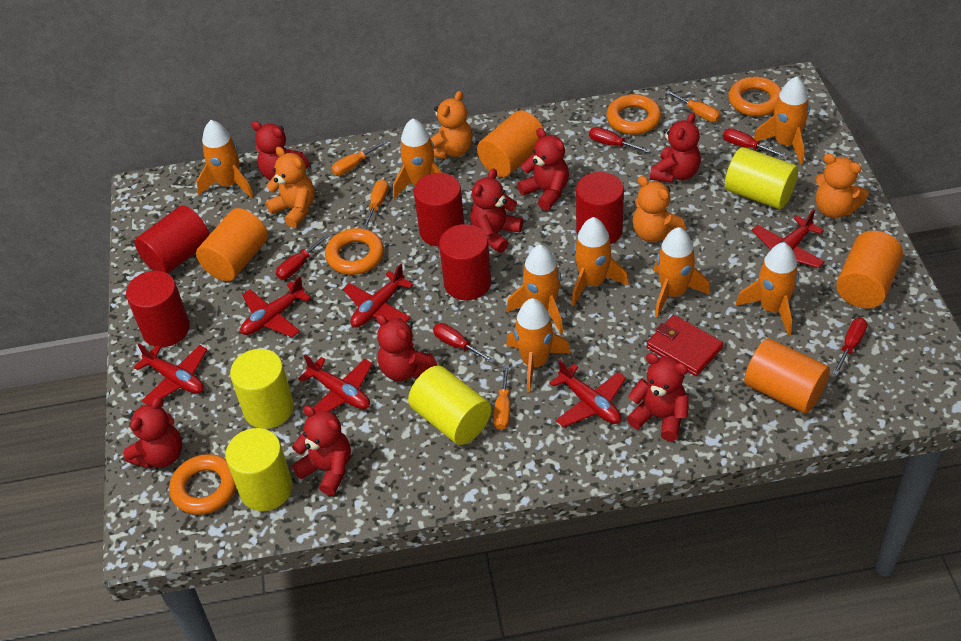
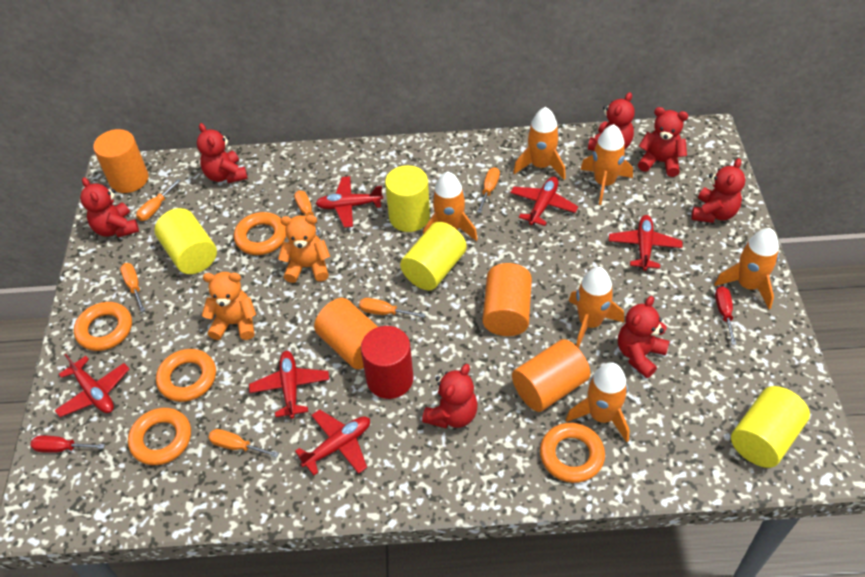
orange ring: [169,454,236,515] [325,228,384,275] [606,94,661,135] [728,76,782,117] = 4 -> [74,302,132,351] [128,408,191,465] [156,349,216,402] [234,212,286,255] [540,423,605,483] = 5
orange rocket: [196,120,254,198] [393,118,442,199] [506,245,563,334] [506,298,571,393] [572,217,629,306] [654,227,710,317] [735,242,799,335] [754,76,810,165] = 8 -> [423,172,478,241] [513,107,566,180] [566,362,630,442] [569,267,624,348] [580,124,633,205] [714,228,779,309] = 6
orange screwdriver: [331,140,388,175] [363,179,389,229] [493,365,510,430] [666,90,721,122] = 4 -> [120,263,145,312] [136,179,181,221] [208,429,279,458] [294,191,321,235] [359,298,425,318] [477,167,500,213] = 6
orange teddy bear: [265,147,315,228] [430,91,473,159] [633,176,686,242] [815,154,869,218] = 4 -> [202,272,256,340] [278,215,330,283] = 2
red cylinder: [126,271,190,347] [134,205,210,274] [414,173,464,247] [439,224,491,301] [576,172,624,244] = 5 -> [361,326,414,399] = 1
red screwdriver: [276,234,329,279] [433,323,495,363] [589,127,651,153] [723,128,786,157] [833,318,867,375] = 5 -> [30,435,105,453] [715,286,736,345] = 2
red teddy bear: [123,397,182,469] [251,121,310,180] [292,406,351,495] [376,314,437,381] [470,169,523,253] [517,128,569,211] [627,353,689,441] [650,112,701,183] = 8 -> [80,177,139,237] [197,123,248,183] [422,364,478,428] [588,92,635,151] [618,296,670,378] [638,107,688,177] [692,158,745,223] = 7
red wallet: [646,315,723,376] = 1 -> none = 0

